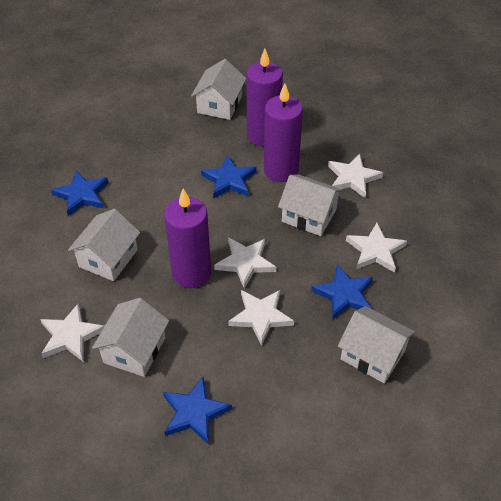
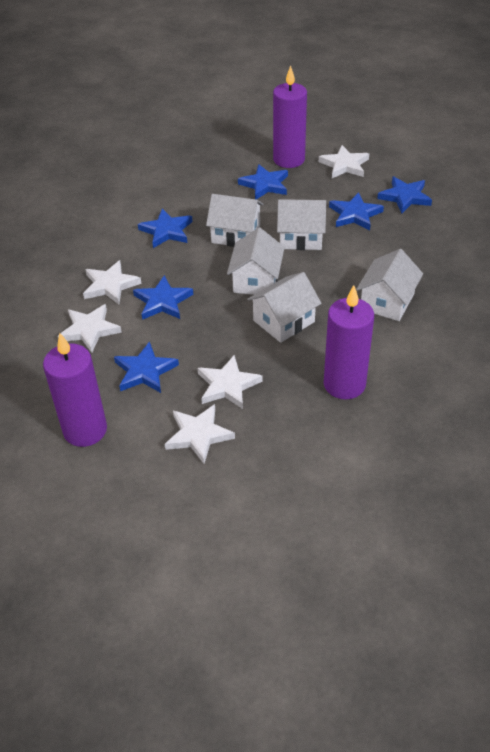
blue star: [51,170,108,216] [163,377,232,445] [201,155,257,199] [311,265,373,320] = 4 -> [114,341,179,393] [133,275,193,320] [138,209,193,248] [238,164,288,199] [329,192,384,230] [377,177,432,214] = 6

